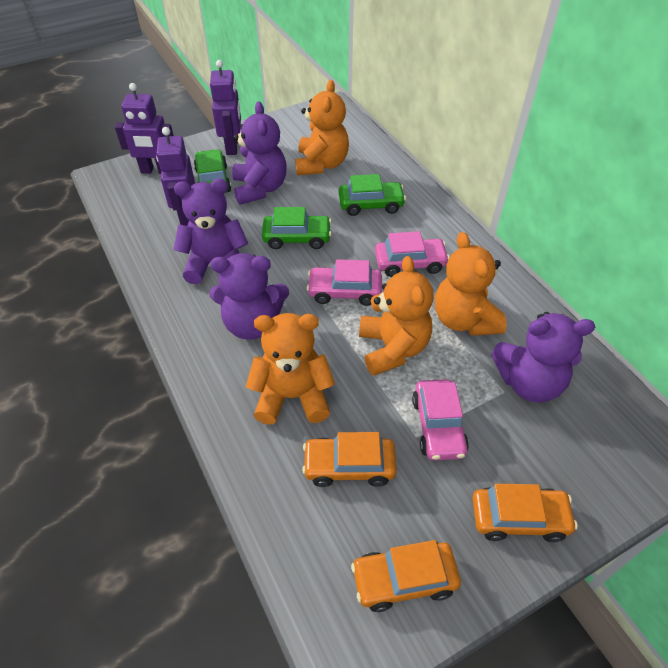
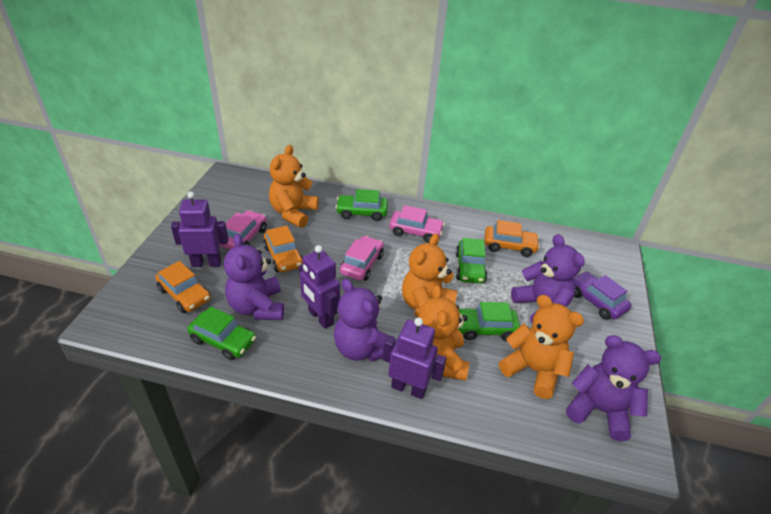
green car: [194,149,231,193] [262,207,332,249] [339,174,406,216] = 3 -> [187,306,256,360] [336,189,388,221] [455,238,487,284] [458,302,520,341] = 4
purple car: none = 0 -> [573,271,632,320] = 1

